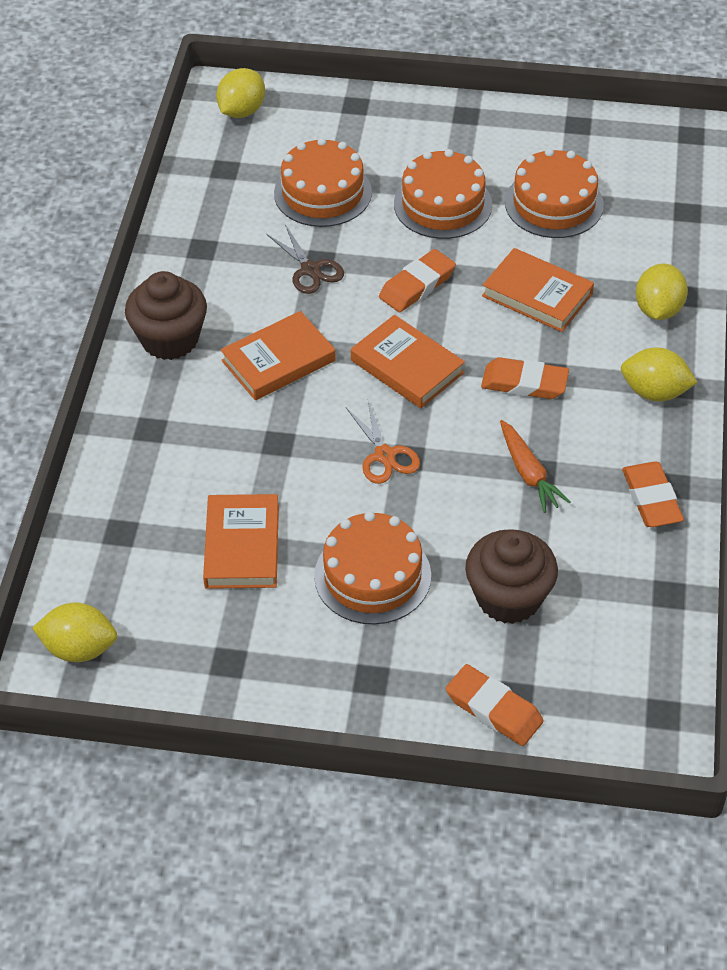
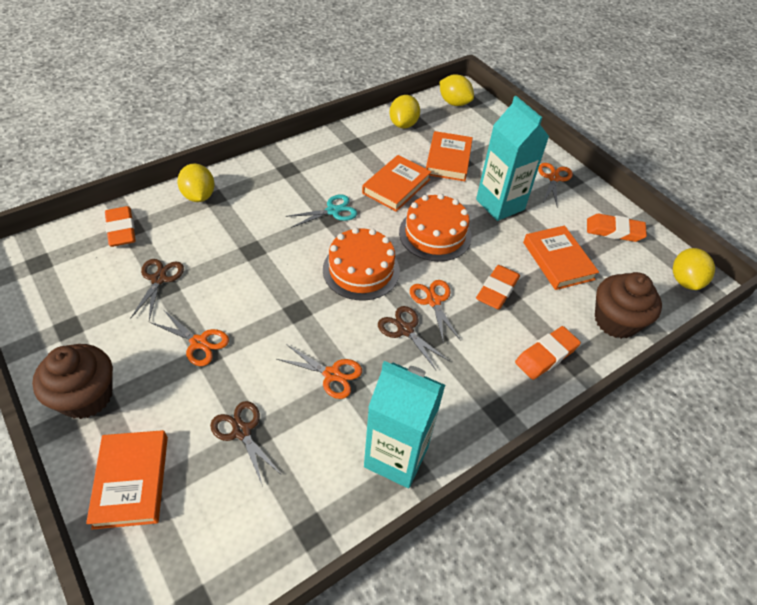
brown scissors: [266,225,344,294] = 1 -> [130,259,184,321] [210,401,282,487] [378,306,449,371] = 3
orange cake: [274,138,372,227] [314,511,431,625] [394,149,492,239] [505,148,604,238] = 4 -> [323,227,400,301] [399,194,472,262] = 2
orange carrot: [500,420,571,513] = 1 -> none = 0
orange scissors: [346,400,420,484] = 1 -> [150,310,229,366] [277,344,362,399] [410,280,461,344] [538,163,573,206] = 4
turquoise carton: none = 0 -> [364,361,445,488] [476,96,549,221] = 2
turquoise scissors: none = 0 -> [286,194,357,228] = 1

